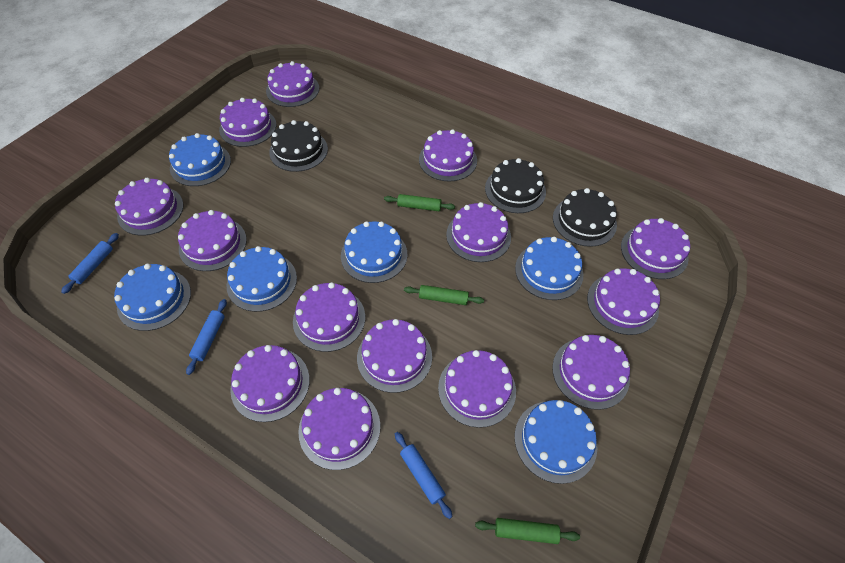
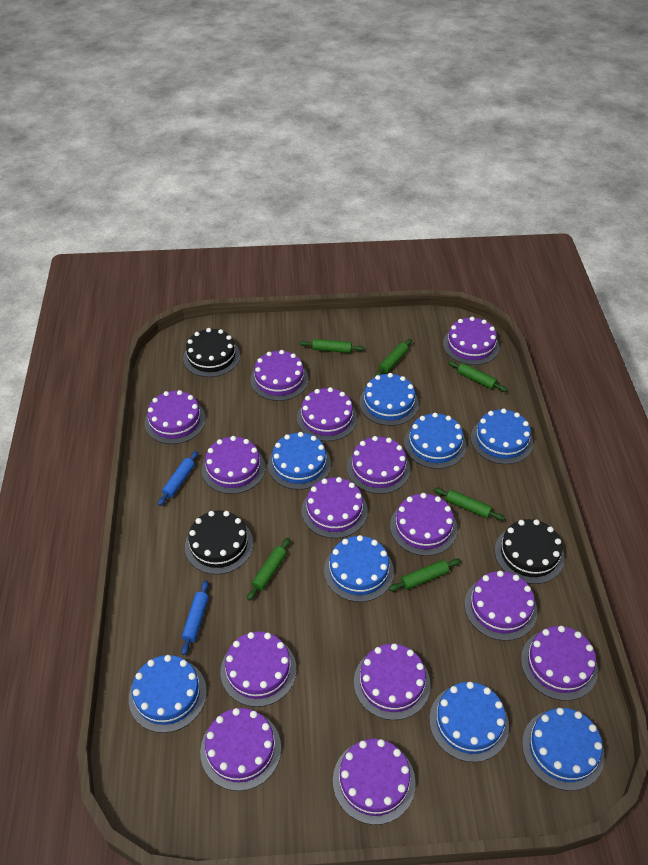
blue cake: [114,264,191,331] [169,133,231,186] [227,246,297,312] [341,221,407,283] [515,237,583,300] [515,400,597,484] = 6 -> [129,655,207,733] [268,432,331,490] [324,535,394,602] [359,373,419,426] [404,413,466,469] [429,682,509,762] [471,408,533,464] [522,708,604,791] = 8
blue rolling pin: [61,233,119,294] [186,299,227,375] [395,432,452,519] = 3 -> [158,451,198,506] [181,580,209,655] = 2
green rolling pin: [384,194,455,211] [404,285,484,305] [475,518,580,544] = 3 -> [247,538,290,601] [300,339,364,353] [375,339,412,376] [389,559,461,591] [434,488,505,521] [448,361,507,392] = 6

